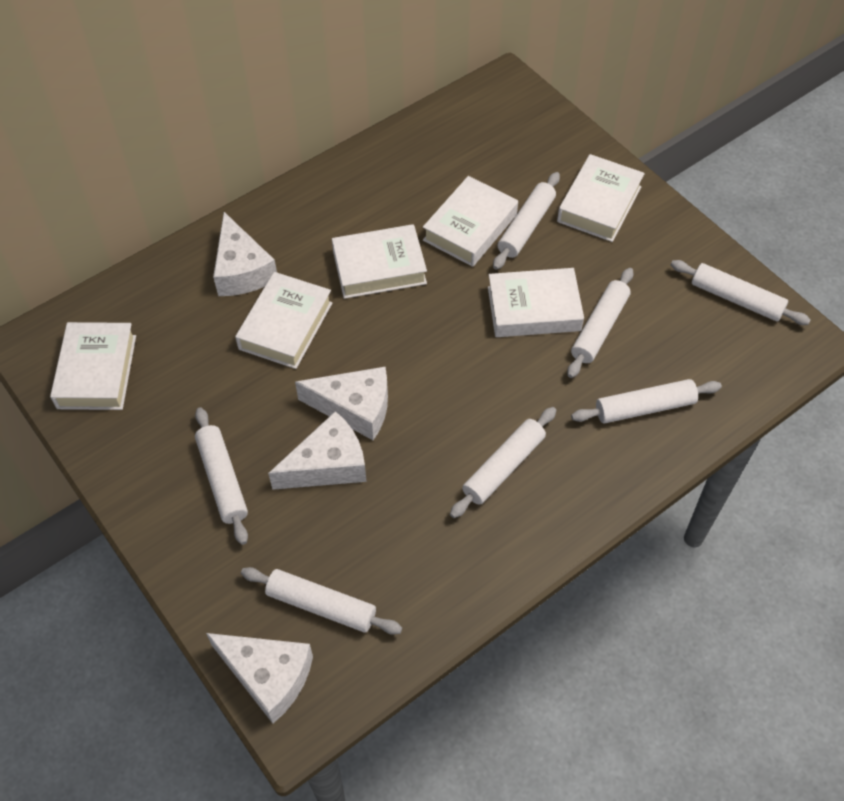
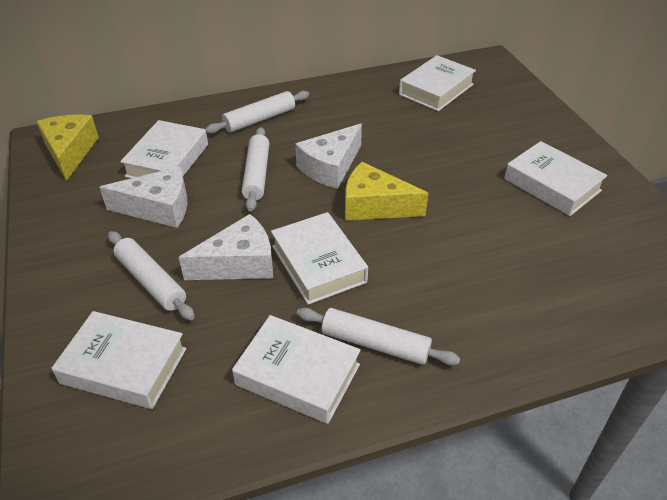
white cheese: [206,633,313,724] [213,212,277,296] [268,411,367,490] [295,367,388,440] = 4 -> [99,167,187,228] [179,214,273,280] [295,124,362,189] = 3
white rolling pin: [195,407,248,545] [241,567,402,635] [450,407,556,518] [493,172,560,270] [567,268,633,378] [571,379,722,424] [671,260,811,325] = 7 -> [108,231,195,320] [206,91,309,134] [242,127,269,212] [297,308,460,366] = 4
yellow cheese: none = 0 -> [36,115,99,181] [345,162,429,220] = 2

